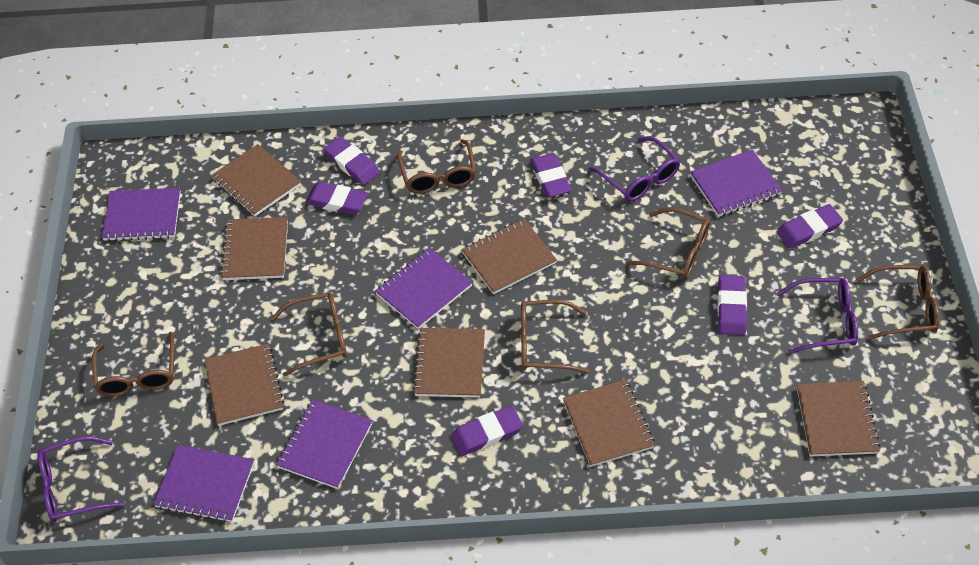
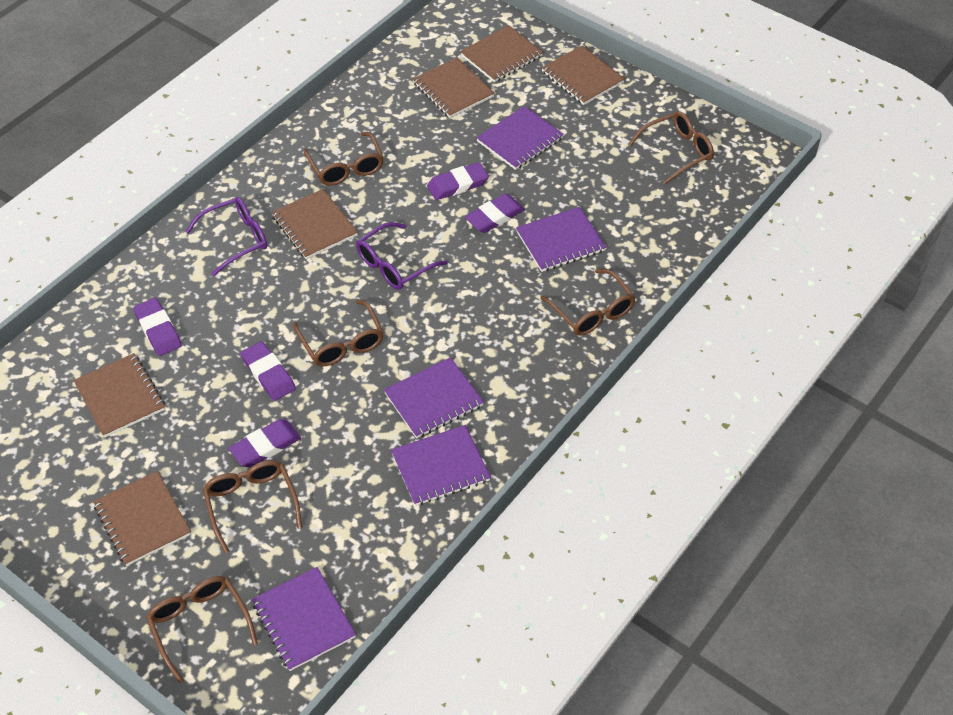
brown notebook: [205,343,284,426] [211,144,301,216] [220,217,288,280] [412,328,485,398] [461,219,557,294] [563,380,655,467] [797,381,880,457] = 7 -> [73,353,165,438] [93,471,191,566] [272,189,358,259] [413,58,495,118] [460,25,543,82] [542,45,625,105] = 6
purple eraser: [305,182,368,215] [324,136,380,185] [451,406,523,456] [530,153,572,198] [717,275,747,335] [777,204,843,249] = 6 -> [133,298,182,356] [229,419,301,467] [240,341,296,401] [427,162,489,200] [465,194,525,233] = 5
purple glasses: [38,436,125,522] [589,137,680,201] [777,278,858,354] = 3 -> [185,197,267,276] [356,222,448,290] = 2

